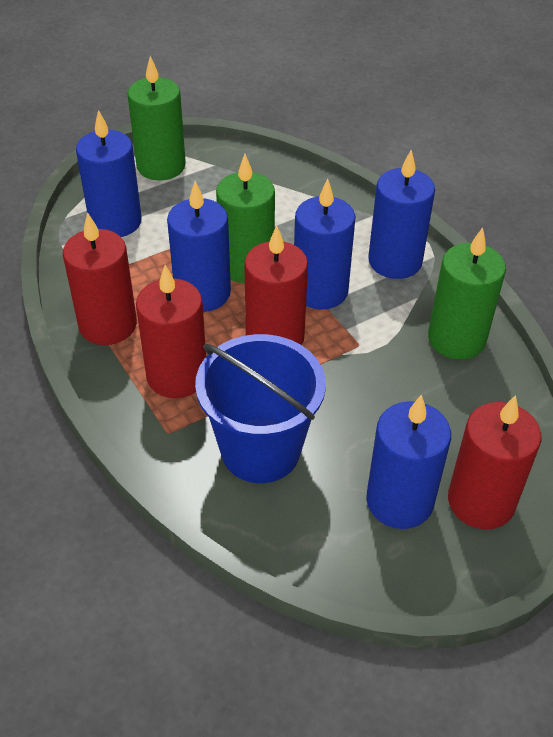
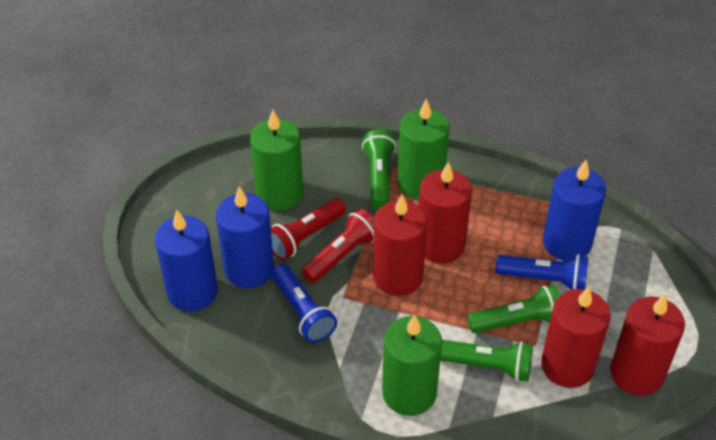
blue bucket: [195,334,326,483] = 1 -> none = 0
blue candle: [76,110,142,237] [167,181,231,312] [294,179,356,310] [366,394,451,529] [368,150,435,279] = 5 -> [155,210,218,312] [216,186,274,288] [543,160,606,261] = 3
blue flashlight: none = 0 -> [272,264,337,343] [496,254,588,290] = 2
green flashlight: none = 0 -> [362,129,396,210] [440,340,533,382] [467,285,560,333] = 3
red flashlight: none = 0 -> [271,198,346,260] [301,208,374,283] = 2

